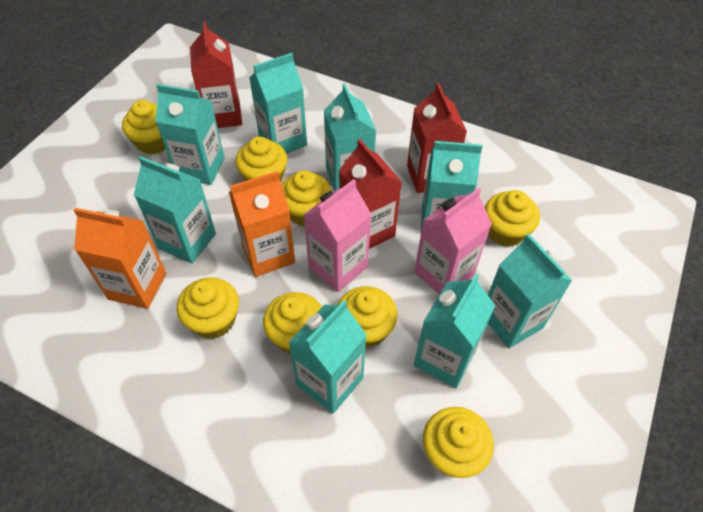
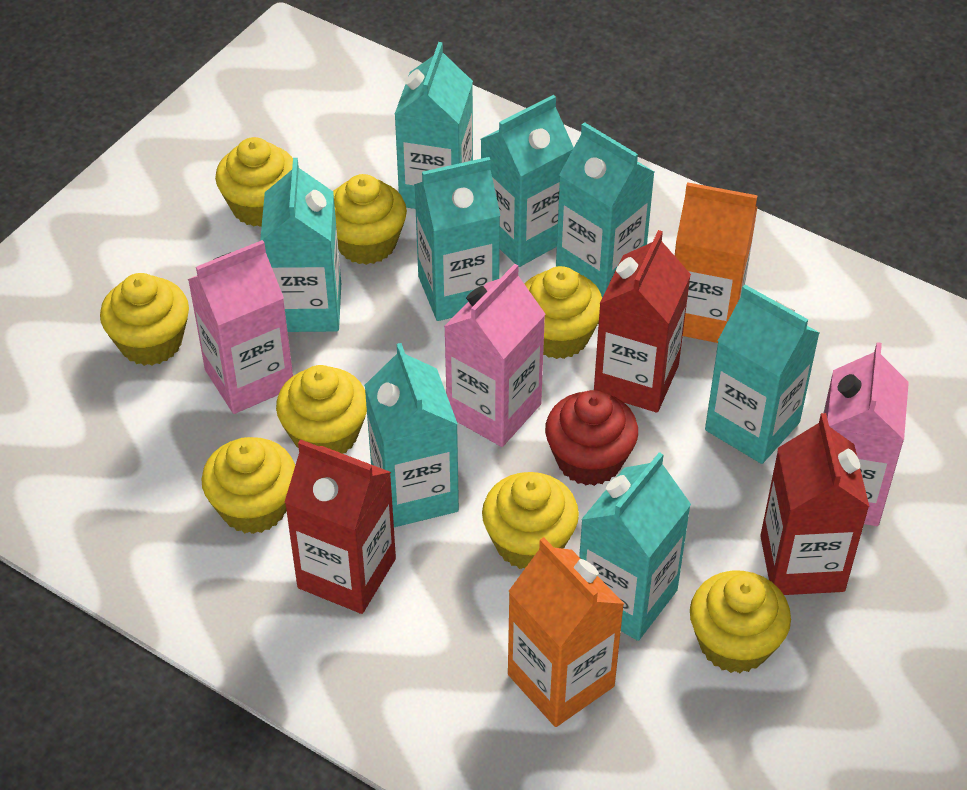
pink carton: [304,179,372,292] [414,188,492,294] = 2 -> [188,240,293,414] [444,264,546,447] [824,342,909,526] = 3
red cupcake: none = 0 -> [545,390,638,486] = 1

